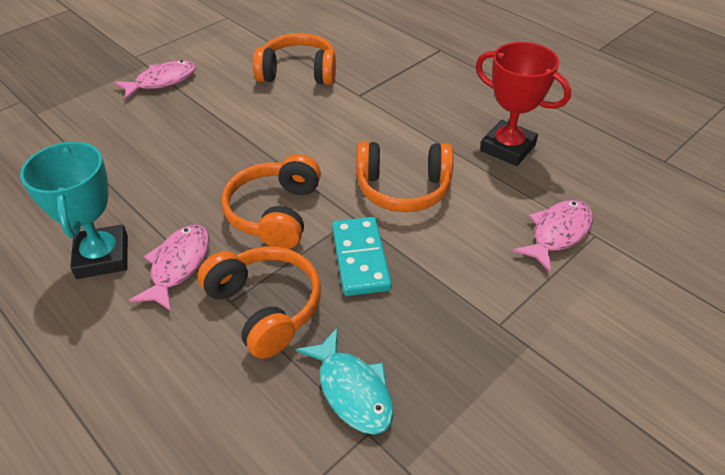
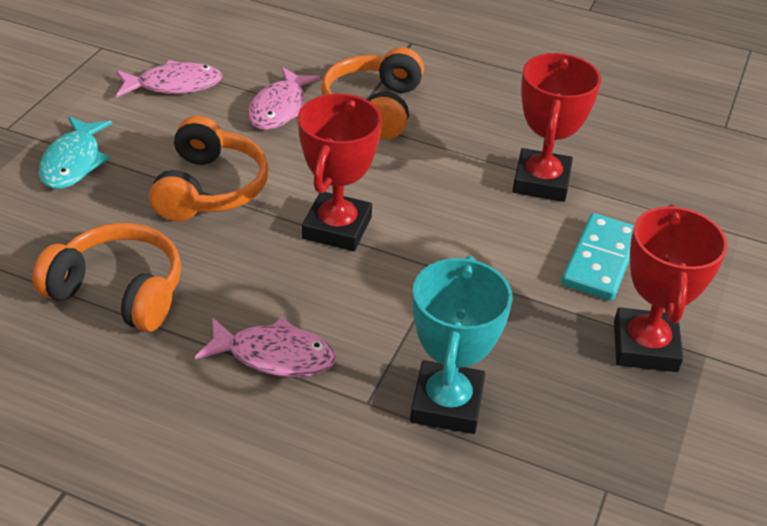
orange headphones: [198,247,321,359] [221,154,321,249] [253,33,336,85] [356,142,453,212] = 4 -> [32,223,181,332] [149,116,269,222] [321,47,424,139] = 3
red trophy: [476,42,571,166] = 1 -> [298,94,382,251] [513,53,601,202] [614,204,728,372] = 3

